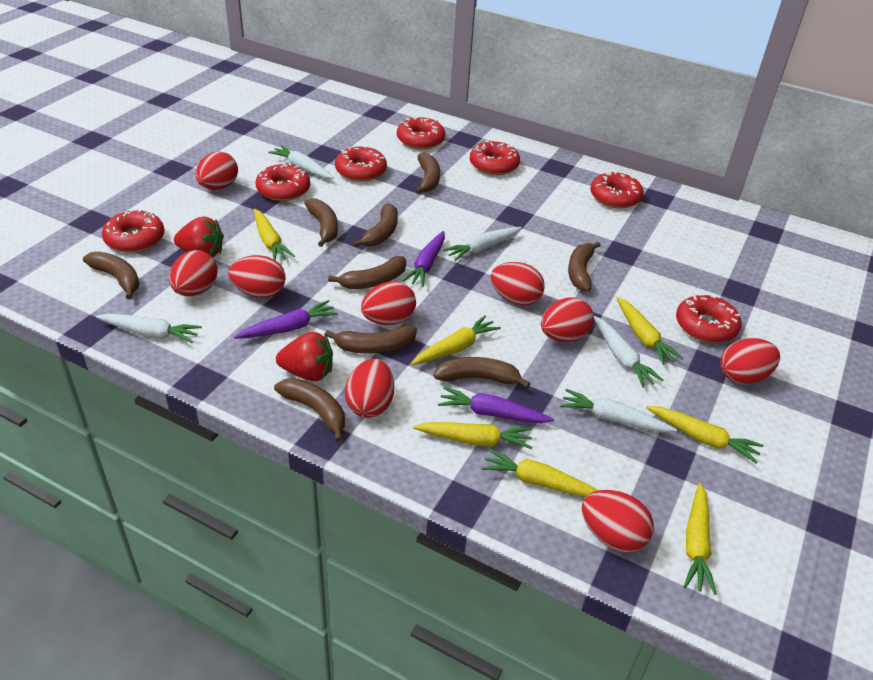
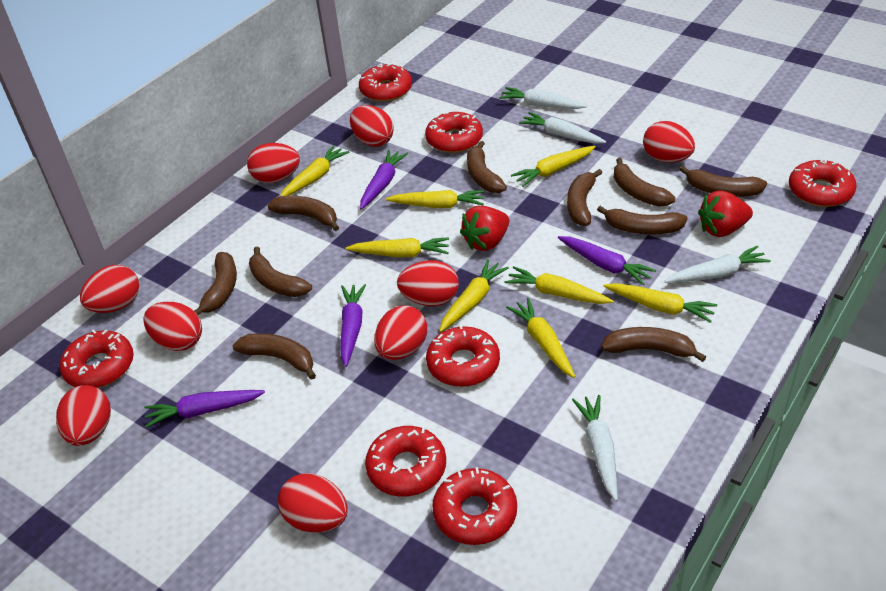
brown banana: [83,251,140,299] [274,378,345,442] [304,198,338,247] [325,326,417,354] [328,256,406,289] [353,203,398,247] [415,153,440,194] [434,357,531,388] [568,242,601,291] = 9 -> [194,252,237,315] [232,333,316,380] [249,246,312,297] [268,196,339,231] [467,141,507,193] [567,169,602,226] [597,206,688,235] [601,327,706,362] [614,158,676,207] [679,166,767,197] = 10
purple carrot: [234,300,338,339] [402,231,445,287] [438,387,554,423] = 3 -> [145,390,265,428] [340,284,366,367] [360,150,408,210] [558,236,656,285] = 4
white carrot: [96,314,202,343] [268,145,334,179] [443,227,522,261] [560,389,677,432] [594,316,663,388] = 5 -> [499,87,587,109] [519,112,606,144] [572,395,618,501] [665,246,771,283] = 4
yellow carrot: [254,209,295,260] [411,315,501,365] [413,422,532,449] [481,448,599,497] [616,297,683,365] [646,406,763,463] [683,483,717,595] = 7 -> [280,145,349,196] [345,237,449,257] [386,190,484,208] [439,259,509,332] [504,266,614,304] [506,298,575,378] [511,146,596,187] [603,283,717,323] = 8

